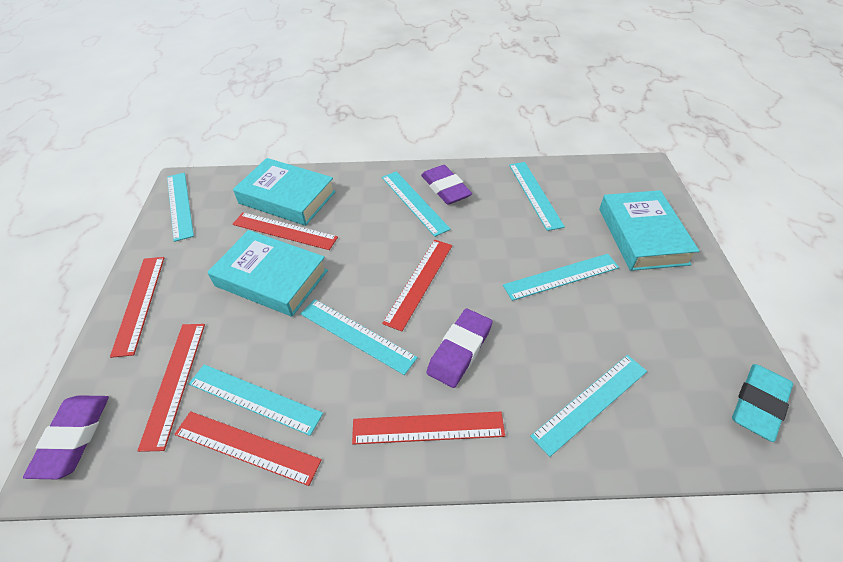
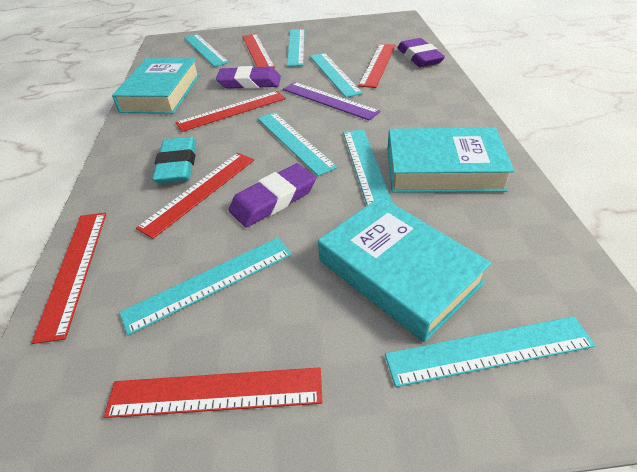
purple ruler: none = 0 -> [283,82,381,120] = 1

